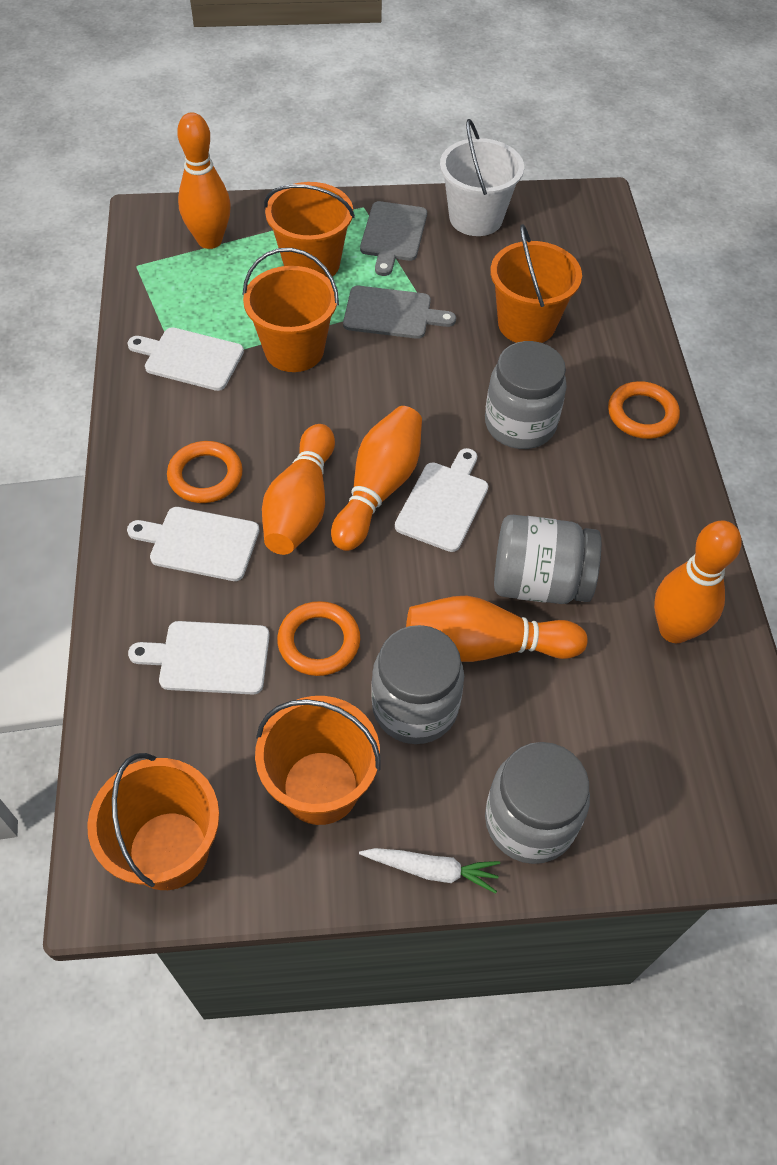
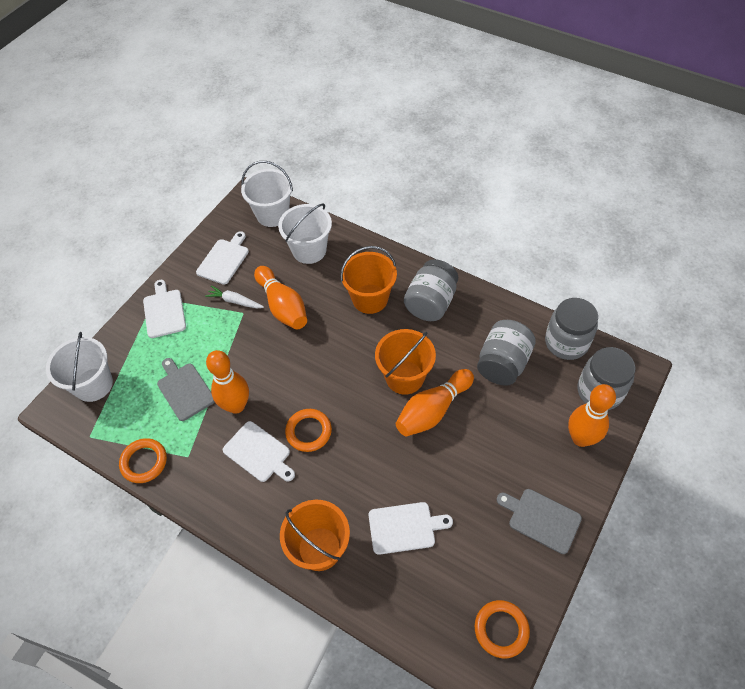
orange bowling pin: [177,112,231,249] [262,424,335,555] [331,406,422,551] [406,596,588,662] [654,521,741,643] = 5 -> [206,350,249,414] [254,266,307,329] [396,369,474,437] [568,384,616,447] = 4
orange bucket: [87,753,219,890] [243,248,339,372] [255,696,381,825] [264,182,355,279] [490,224,582,343] = 5 -> [280,500,350,571] [340,246,397,314] [375,329,436,395] = 3
white bucket: [440,119,524,236] = 1 -> [46,332,113,402] [241,161,293,227] [278,203,332,264] = 3

